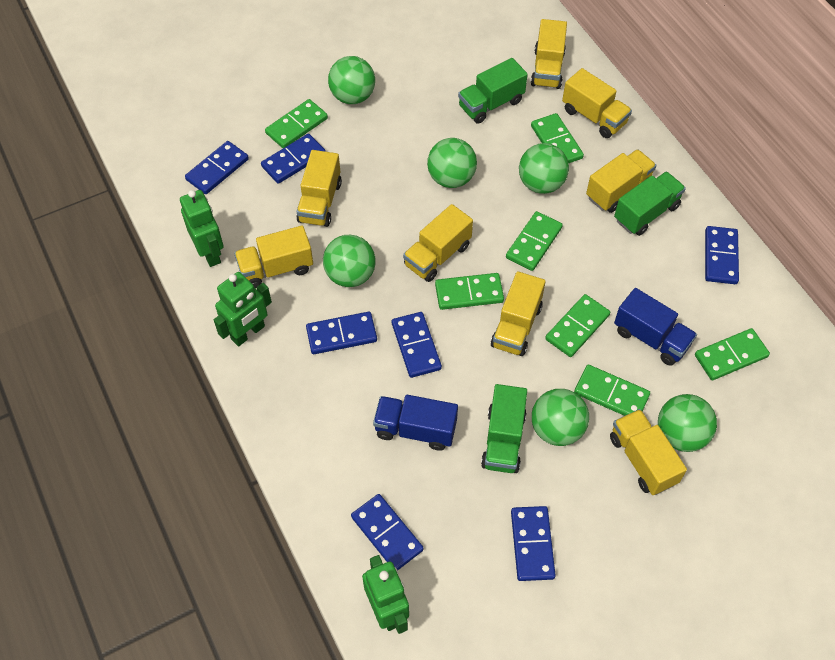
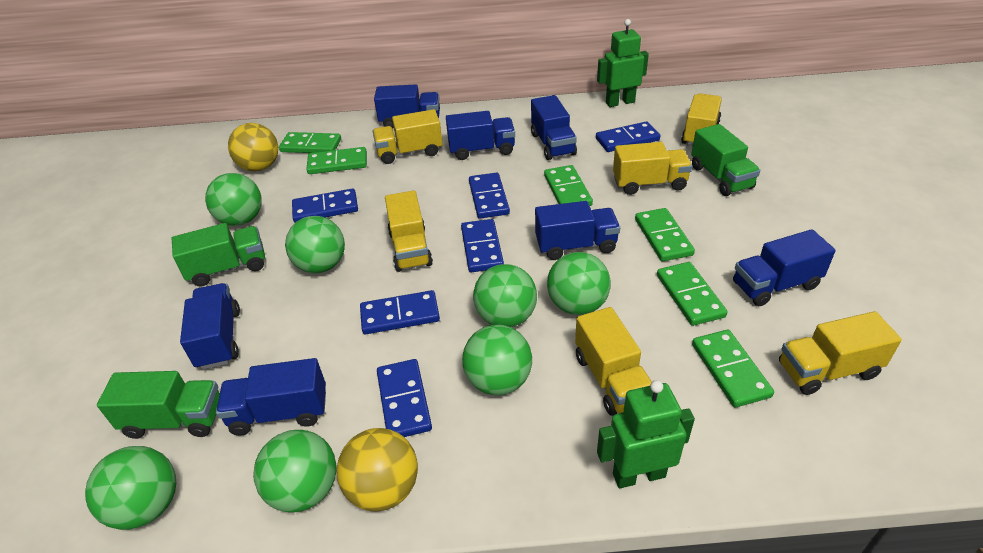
blue domino: [185,141,249,194] [261,134,326,184] [306,312,377,354] [351,494,424,570] [392,312,442,378] [511,506,556,581] [705,226,739,284] = 7 -> [292,189,358,223] [360,290,440,334] [377,359,432,437] [461,219,504,272] [469,172,510,219] [596,121,660,152] = 6
blue truck: [373,395,458,451] [614,288,697,366] = 2 -> [180,283,240,370] [216,358,326,436] [374,84,440,129] [446,111,515,160] [531,95,577,160] [535,201,620,260] [733,229,836,306] = 7
green ball: [323,235,376,287] [328,56,375,104] [427,138,477,188] [519,143,569,194] [532,389,589,446] [658,394,717,452] = 6 -> [85,446,176,530] [205,173,262,226] [253,430,336,513] [285,216,345,273] [462,325,532,395] [473,264,537,327] [547,252,611,315] = 7
green domino: [265,99,328,148] [435,273,504,310] [506,211,563,271] [531,113,584,164] [545,294,610,357] [574,365,650,416] [695,328,770,380] = 7 -> [279,132,341,153] [306,147,367,174] [544,165,593,206] [635,208,695,261] [657,262,727,326] [692,330,774,407] = 6
green robot: [180,190,224,267] [214,272,272,347] [362,555,409,634] = 3 -> [597,19,649,107] [597,380,695,488] = 2
yellow ball: none = 0 -> [228,123,278,171] [337,428,418,511] = 2
yellow truck: [234,225,313,288] [297,150,342,227] [403,204,473,282] [491,271,546,356] [531,19,567,89] [562,68,632,138] [586,149,656,213] [610,409,687,495] = 8 -> [373,109,443,164] [385,191,433,272] [575,307,652,416] [613,142,692,195] [681,93,722,146] [779,311,902,395] = 6

